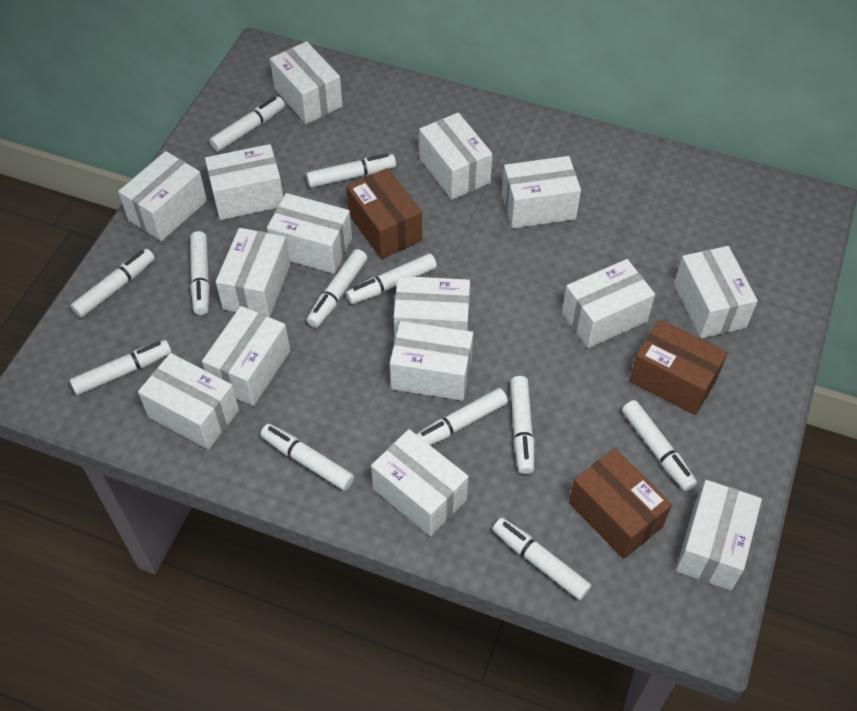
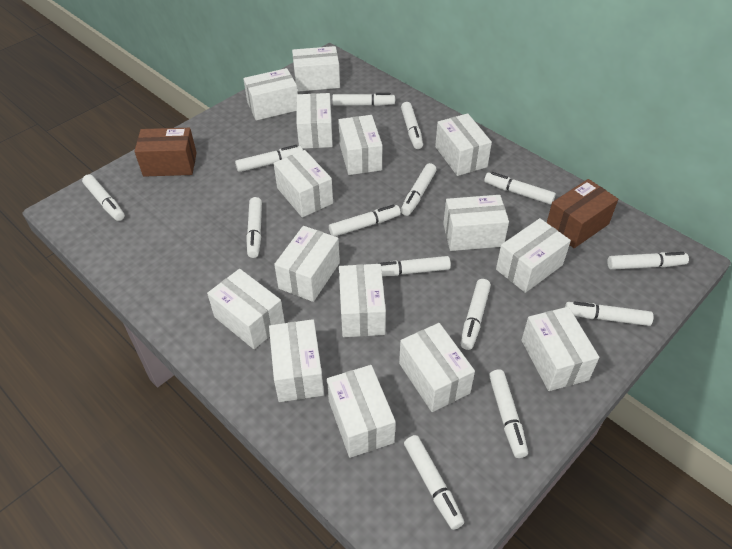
brown box: [346,168,422,259] [569,448,672,559] [629,319,728,415] = 3 -> [134,128,197,177] [547,179,618,248] = 2
white marker: [70,249,155,318] [70,340,171,395] [190,231,210,315] [209,97,285,152] [260,424,354,491] [306,153,396,188] [307,249,367,328] [346,253,437,304] [416,388,508,446] [493,518,591,600] [510,376,534,474] [622,400,697,491] = 12 -> [82,174,125,221] [235,145,303,172] [246,197,262,258] [329,204,401,236] [332,93,395,106] [377,256,451,276] [401,102,423,149] [401,163,437,216] [404,435,464,530] [460,279,491,350] [484,172,556,205] [489,369,528,458] [565,302,653,326] [607,252,689,270] = 14

